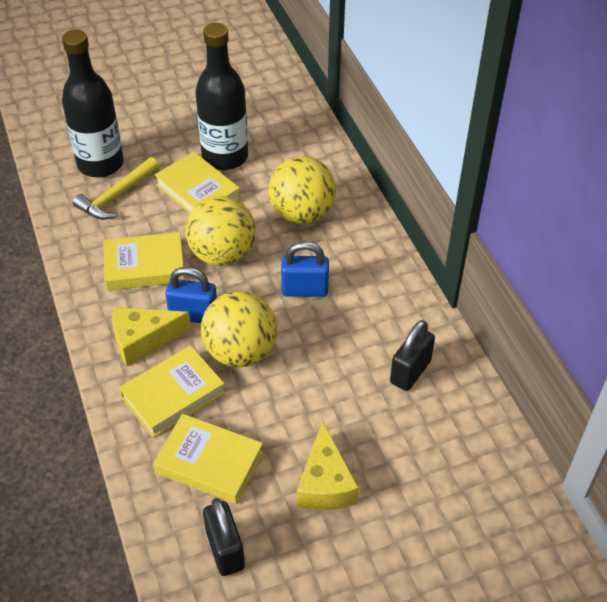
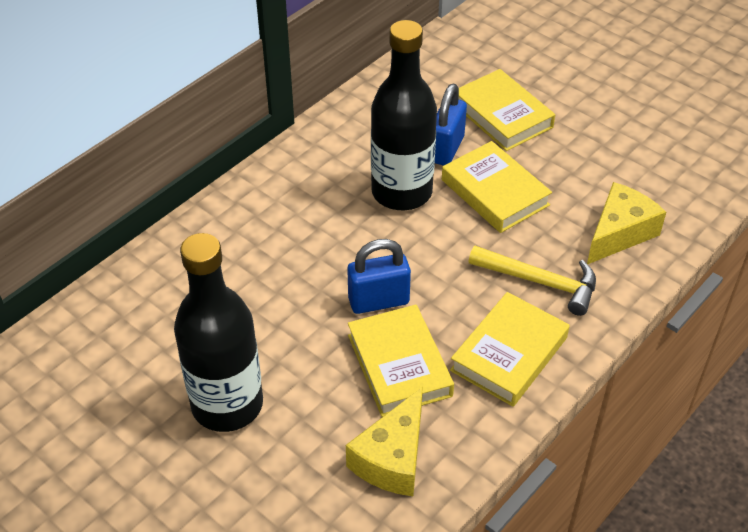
black padlock: [203,498,245,576] [390,320,435,391] = 2 -> none = 0
yellow ball: [186,196,256,266] [201,291,277,367] [268,156,336,224] = 3 -> none = 0

